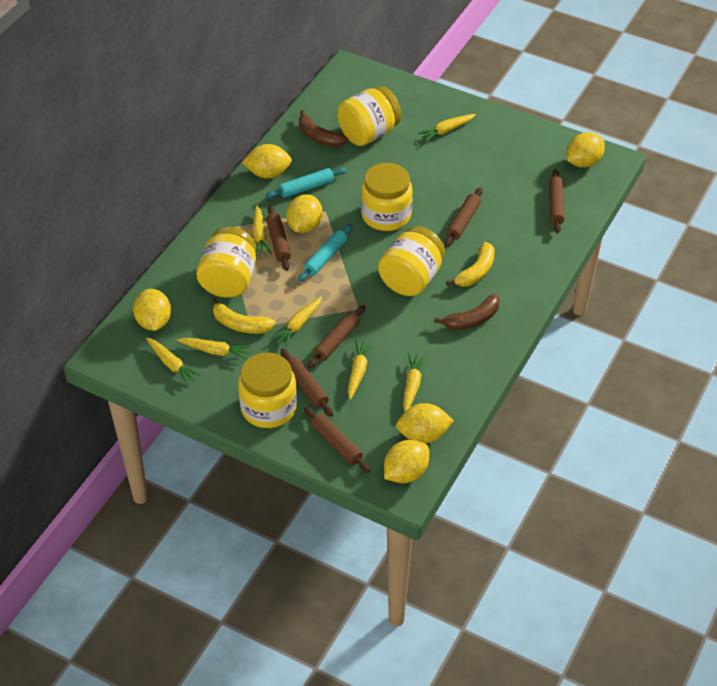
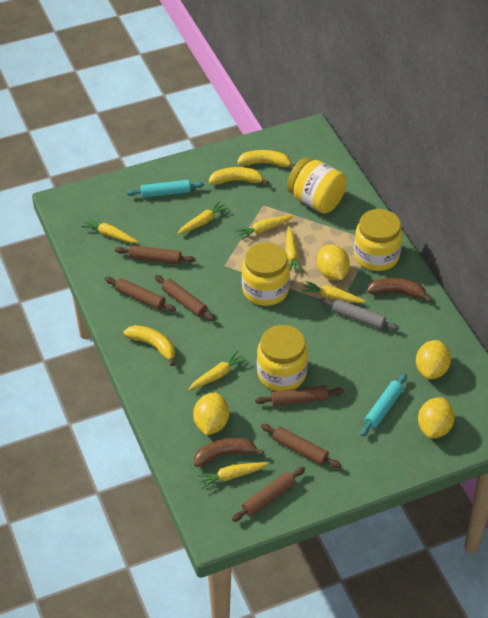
grey rolling pin: none = 0 -> [320,298,399,330] = 1
yellow banana: [211,298,276,334] [446,242,495,287] = 2 -> [123,325,175,366] [209,167,269,185] [237,150,295,169] = 3
yellow jar: [196,227,256,298] [238,353,297,428] [337,86,402,146] [361,163,413,231] [378,226,445,296] = 5 -> [242,242,290,306] [257,325,308,391] [287,158,347,213] [354,209,403,271] = 4
yellow lemon: [133,289,171,331] [242,144,292,178] [286,194,322,233] [384,440,429,483] [396,403,454,444] [567,132,605,168] = 6 -> [193,393,229,435] [317,245,350,280] [416,340,451,379] [418,397,455,439] = 4

